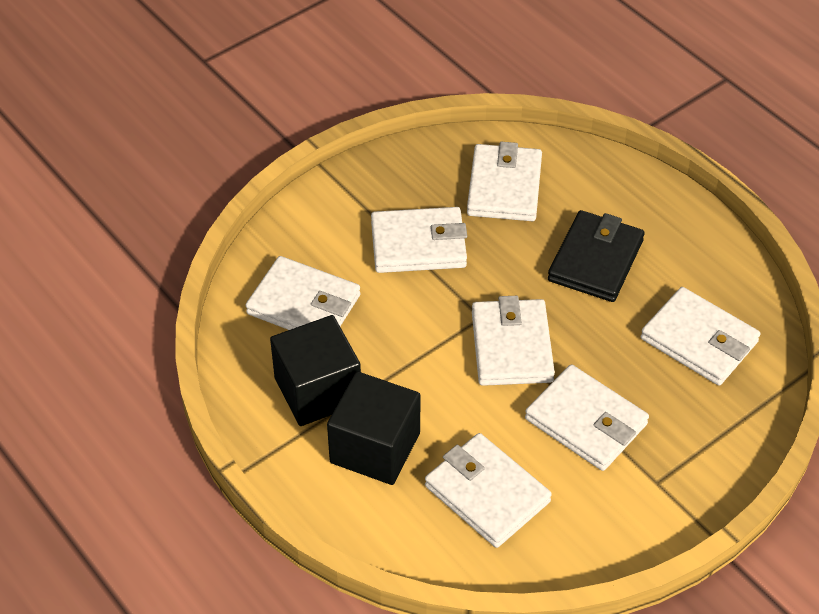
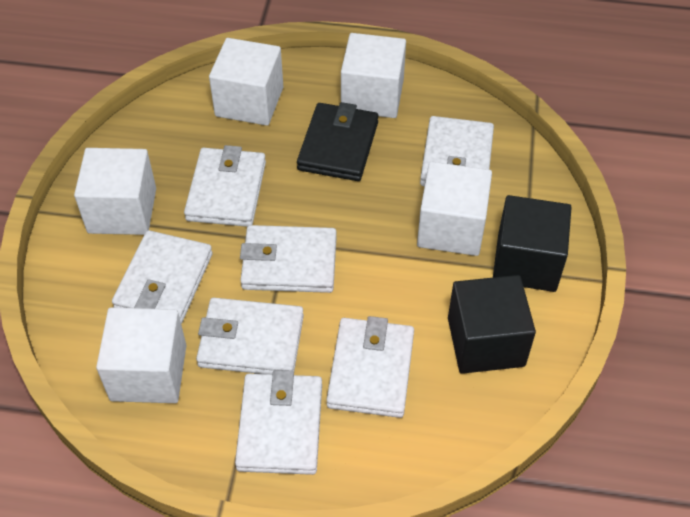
white cube: none = 0 -> [74,148,156,235] [96,307,186,403] [209,38,283,126] [341,33,406,118] [417,162,492,256] = 5

